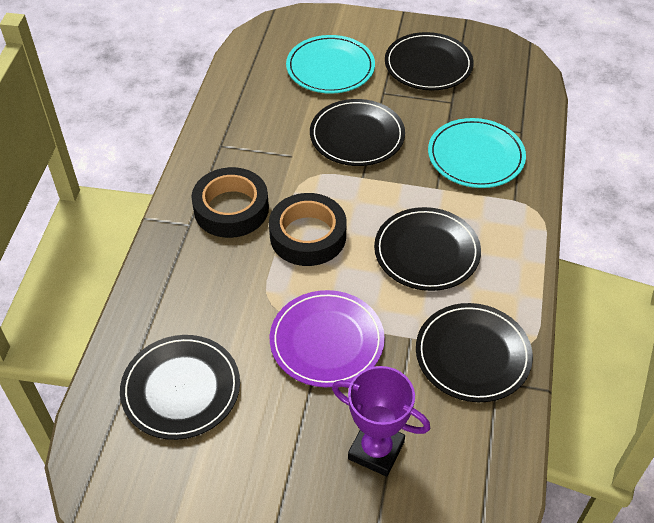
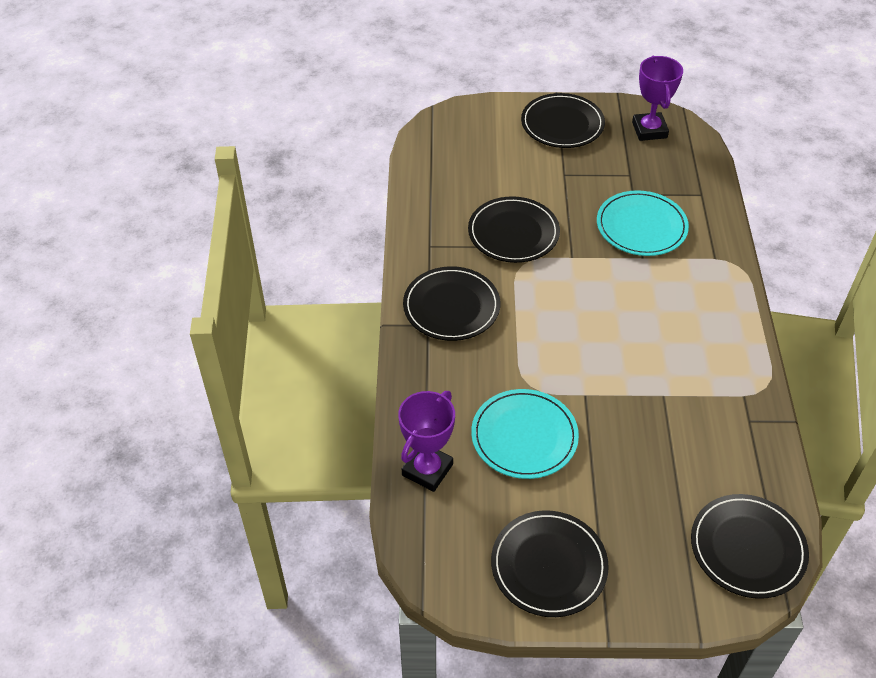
black tape: [192,167,269,238] [269,193,347,266] = 2 -> none = 0
purple plate: [270,290,385,387] = 1 -> none = 0
purple trophy: [332,366,430,477] = 1 -> [398,391,455,492] [632,56,683,141] = 2

